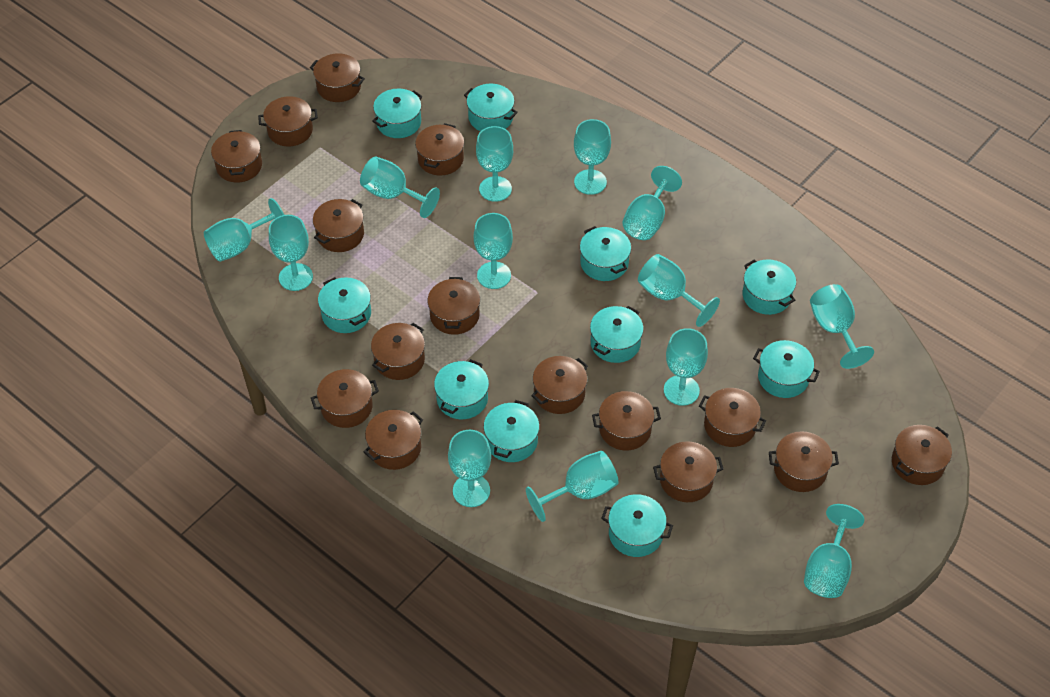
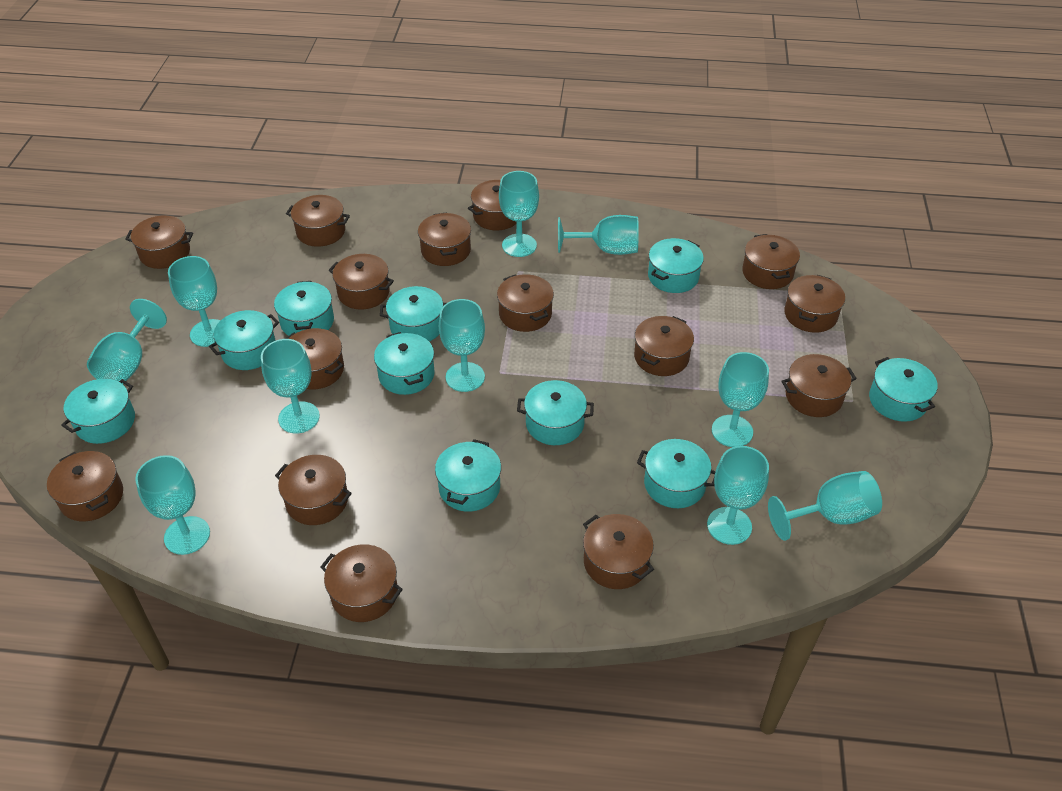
turquoise goblet: [204,198,284,262] [269,215,313,291] [360,157,440,218] [448,430,491,507] [474,213,513,289] [476,126,513,202] [526,451,618,522] [574,119,611,195] [622,166,682,240] [638,254,720,327] [664,328,708,406] [804,504,864,598] [810,284,874,369] = 13 -> [87,299,167,384] [135,455,210,555] [168,256,221,347] [261,339,320,433] [439,299,485,392] [499,171,539,257] [558,215,639,255] [707,446,769,545] [712,352,769,447] [768,471,882,541] = 10

